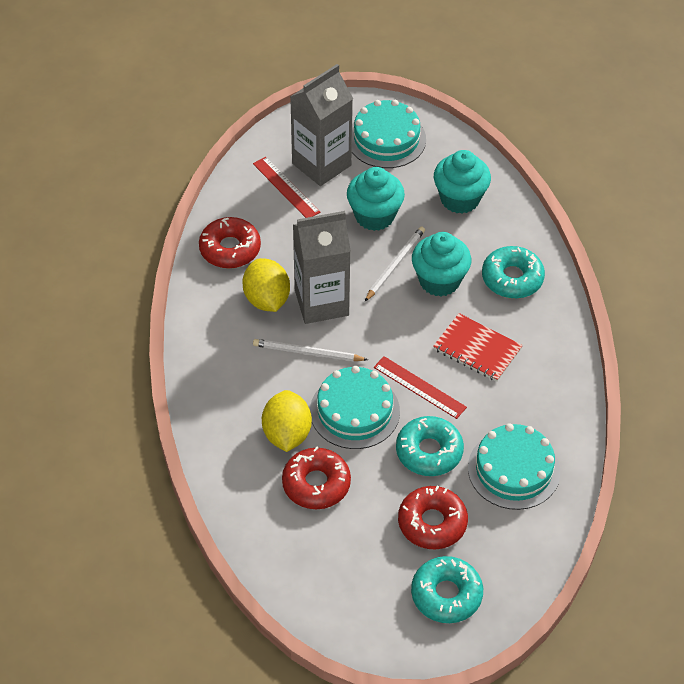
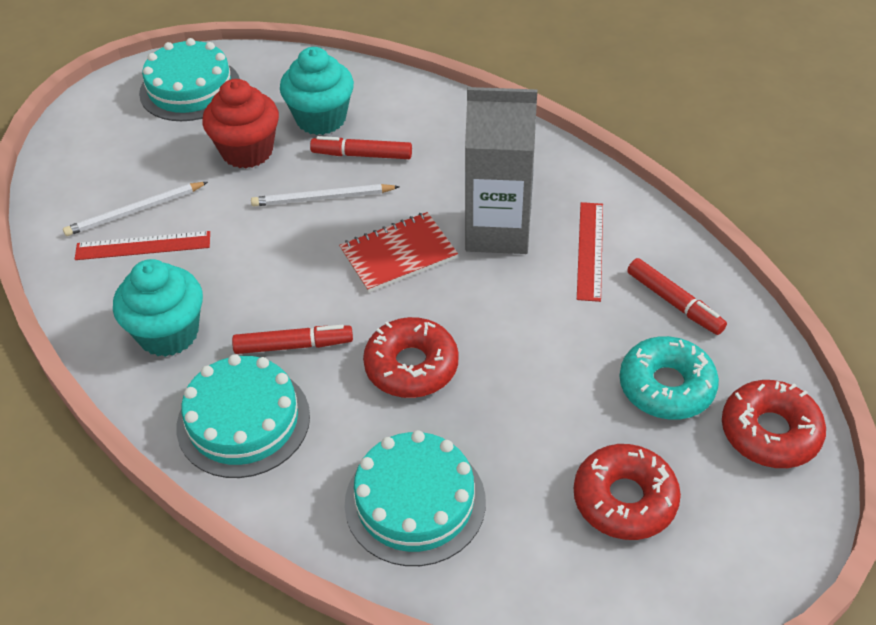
grey carton: [290,64,353,186] [293,211,351,324] = 2 -> [465,87,537,254] = 1
red cupcake: none = 0 -> [202,79,279,168] = 1
red marker: none = 0 -> [232,325,353,354] [310,136,412,159] [627,258,727,335] = 3
turquoise cupcake: [347,167,405,231] [412,232,471,296] [434,150,491,214] = 3 -> [113,259,203,357] [280,47,354,135] = 2
turquoise donut: [396,416,464,476] [411,556,483,623] [482,246,545,299] = 3 -> [619,336,719,420] = 1
yellow lemon: [242,258,290,312] [262,390,312,452] = 2 -> none = 0

